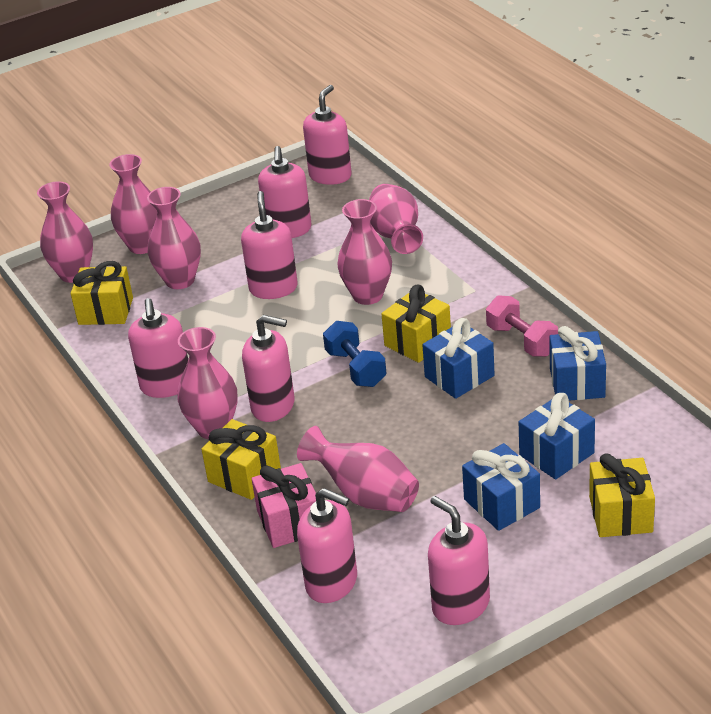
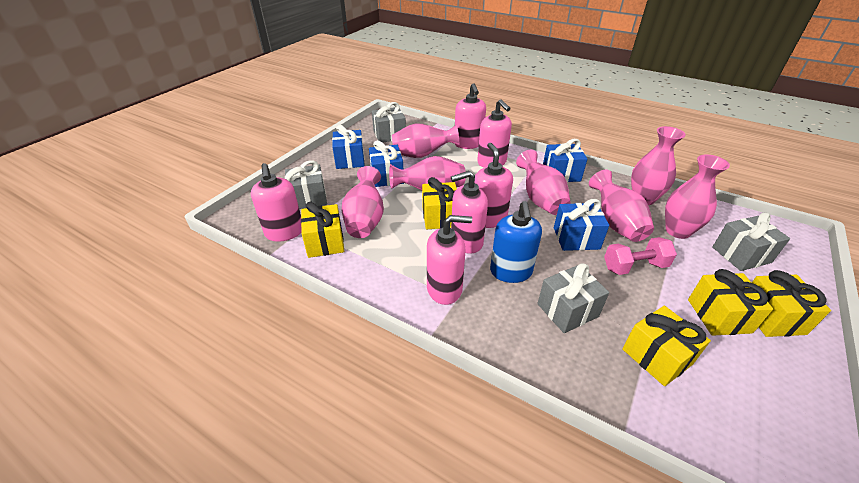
blue dumbbell: [323,321,387,387] = 1 -> none = 0
blue soap dispenser: none = 0 -> [490,201,542,283] = 1
grey gift: none = 0 -> [285,160,327,209] [372,102,406,143] [537,263,609,333] [713,213,790,271] = 4
pink gift: [252,463,316,548] = 1 -> none = 0
pink soap dispenser: [128,298,188,398] [241,191,298,299] [242,315,295,422] [258,146,311,238] [297,488,357,603] [303,85,352,185] [428,496,490,625] = 7 -> [251,163,301,242] [427,215,472,305] [451,171,488,254] [455,83,486,149] [475,143,513,228] [477,99,512,168] = 6
yellow gift: [71,261,133,325] [201,419,281,500] [381,285,451,363] [589,453,655,537] = 4 -> [301,201,344,258] [422,177,457,229] [622,306,711,386] [688,269,773,336] [752,270,831,337] = 5

